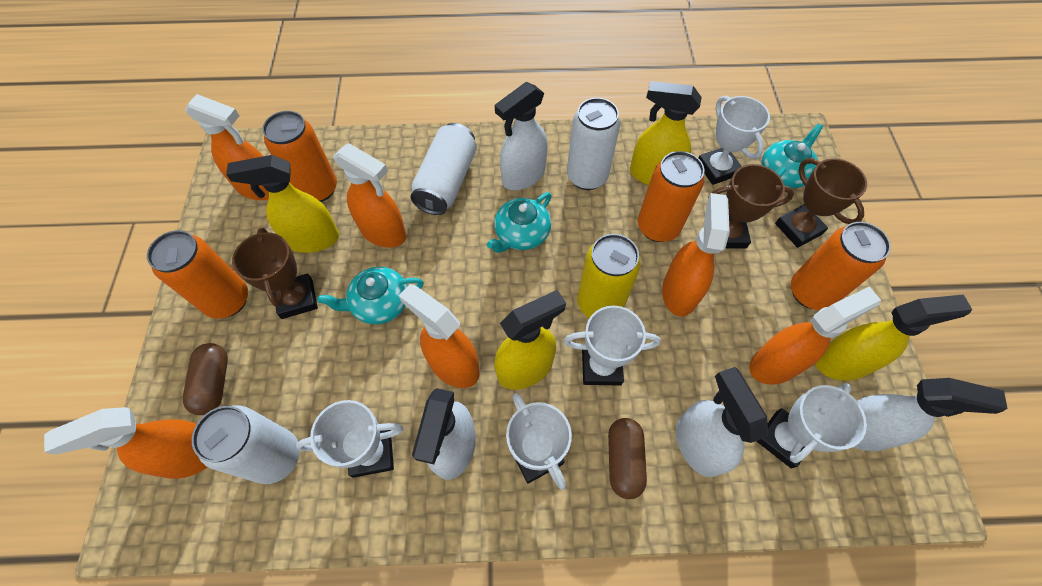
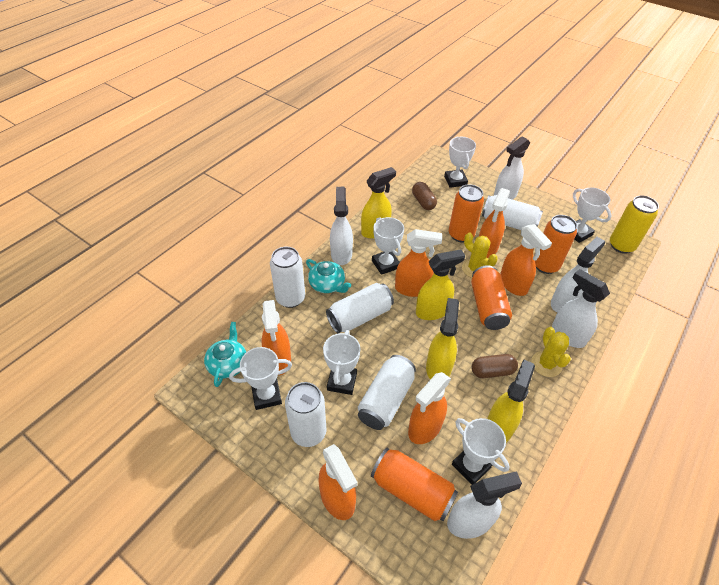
brown trophy: [232,228,318,319] [708,164,794,249] [775,158,867,248] = 3 -> none = 0
turquoise teapot: [317,267,424,324] [487,192,552,253] [762,124,823,188] = 3 -> [204,322,246,387] [306,259,351,293] = 2
white can: [192,405,300,484] [411,123,477,215] [567,98,620,190] = 3 -> [270,247,305,308] [285,382,326,447] [326,283,394,333] [358,355,416,430] [482,195,543,230] = 5
white spray bottle: [412,388,476,480] [495,82,548,190] [676,367,768,477] [854,378,1008,451] = 4 -> [330,187,353,265] [447,471,522,539] [494,137,530,200] [551,237,605,313] [552,269,610,348] = 5
white trophy: [296,400,404,478] [506,393,572,490] [564,306,661,386] [698,96,770,185] [756,383,867,469] = 5 -> [229,347,292,410] [323,330,361,395] [372,217,404,275] [444,137,476,188] [452,418,510,485] [573,188,612,243] = 6
yellow cactus: none = 0 -> [462,232,498,278] [531,327,571,377] = 2

